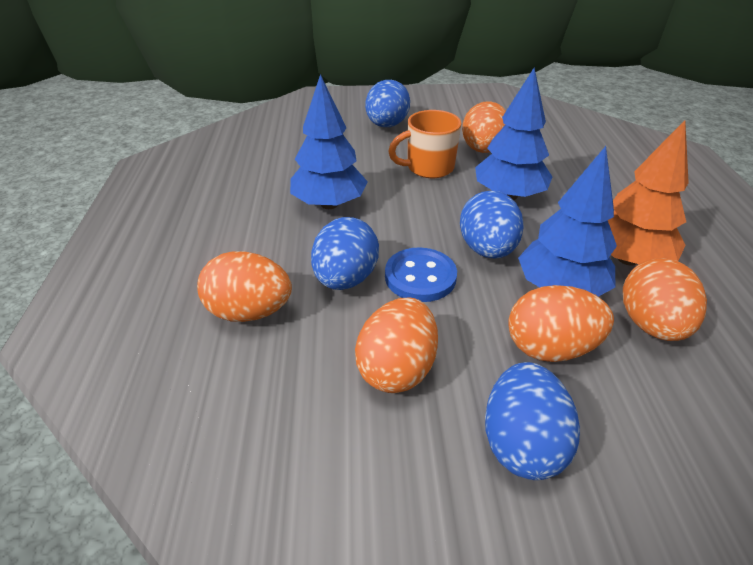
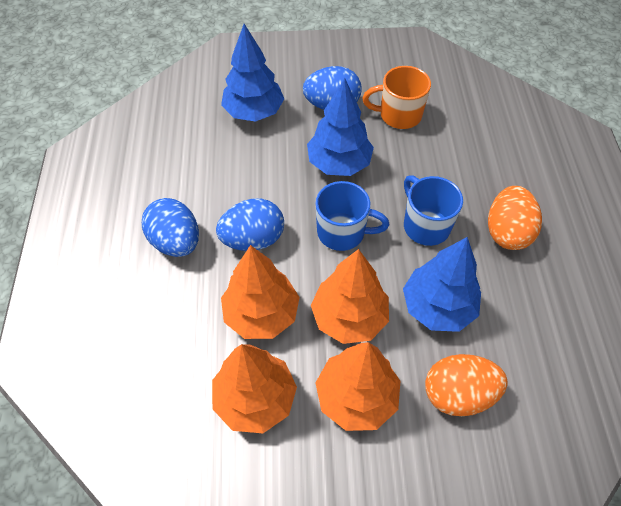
blue button: [385,248,457,302] = 1 -> none = 0
blue egg: [311,217,379,290] [365,80,410,127] [460,191,524,259] [485,362,580,480] = 4 -> [142,198,199,257] [216,198,284,251] [303,66,362,110] = 3
blue mug: none = 0 -> [315,181,389,251] [404,175,463,246] = 2
orange egg: [197,251,292,322] [355,298,438,393] [462,101,506,153] [508,285,614,362] [623,258,707,341] = 5 -> [425,354,508,416] [488,186,542,250] = 2
orange tree: [608,120,689,266] = 1 -> [212,344,297,433] [221,245,300,339] [311,249,389,344] [316,342,400,431] = 4

